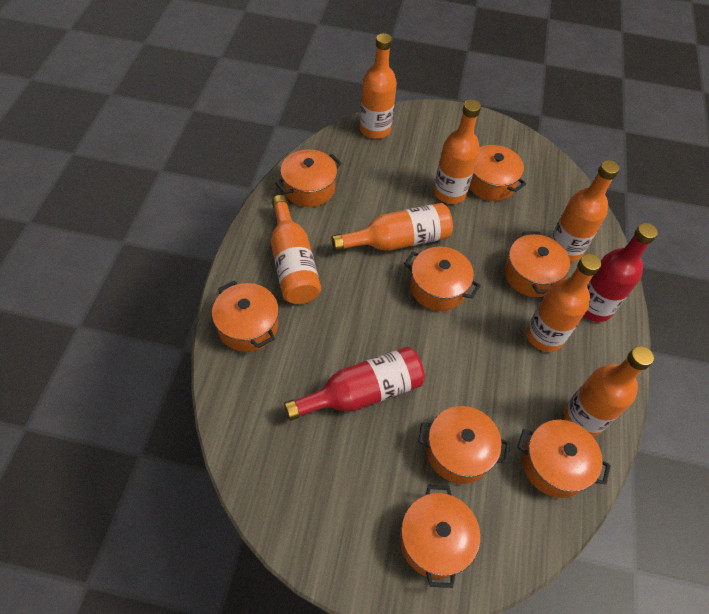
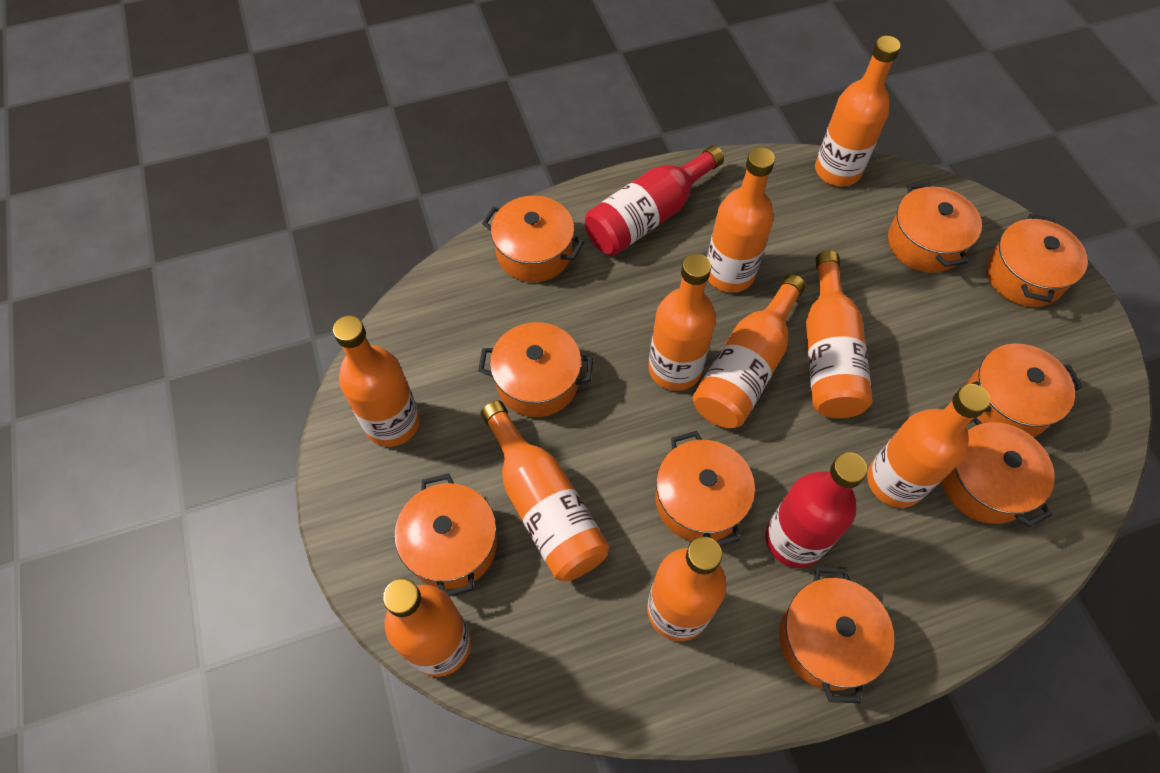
orange bottle: [271,195,321,304] [332,203,453,251] [360,33,397,139] [434,100,481,204] [526,254,601,352] [551,160,619,262] [564,346,654,437] = 7 -> [333,315,420,447] [383,578,471,677] [481,400,609,582] [647,537,727,641] [648,254,716,391] [692,274,806,428] [707,147,775,293] [806,251,872,418] [815,36,901,186] [867,384,990,508] = 10
orange pot: [212,281,279,352] [275,150,342,207] [400,485,481,588] [404,247,481,311] [418,406,510,484] [469,145,526,201] [504,231,570,297] [517,420,611,498] = 8 -> [395,473,497,596] [478,322,593,417] [482,196,584,282] [656,431,755,546] [779,567,894,703] [888,182,982,273] [942,417,1055,527] [968,343,1082,437] [986,214,1088,307] = 9

